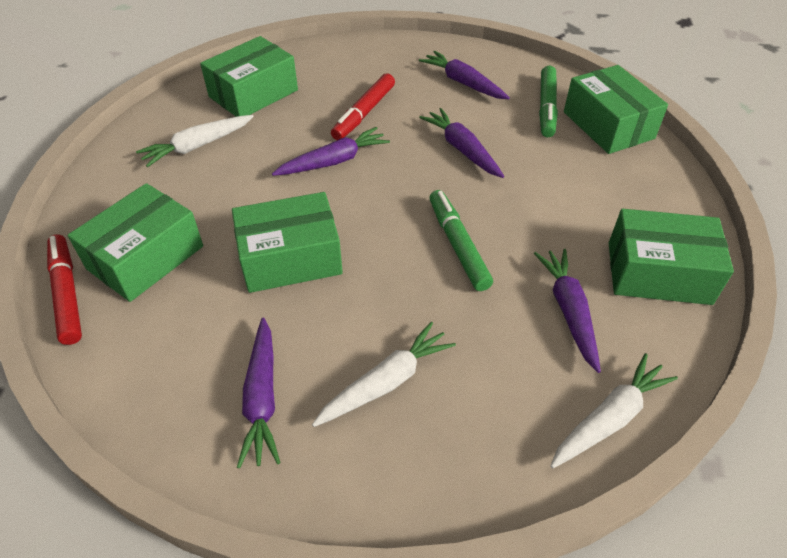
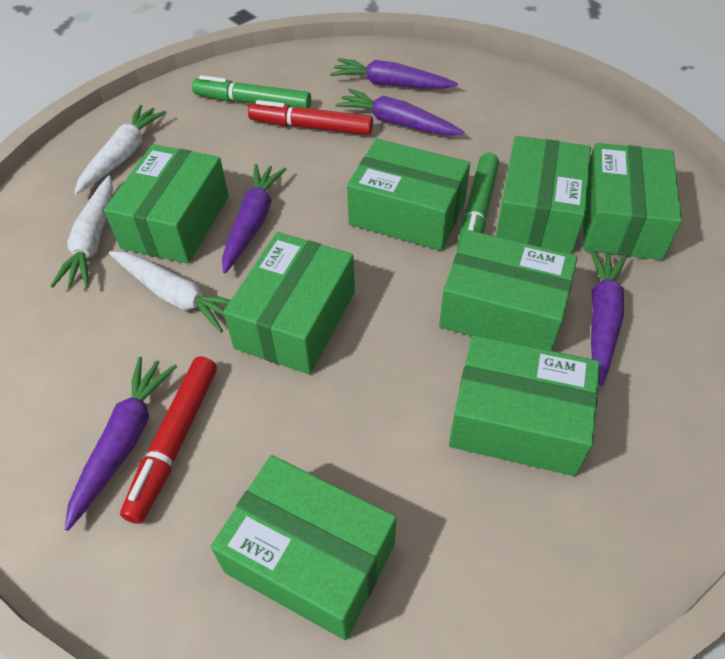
green box: [68,183,203,302] [200,36,298,117] [232,192,343,293] [564,65,668,154] [609,209,734,305] = 5 -> [104,144,229,264] [211,455,396,640] [223,232,355,374] [347,139,470,251] [439,230,578,351] [449,335,600,476] [496,136,591,253] [583,143,682,260] = 8

